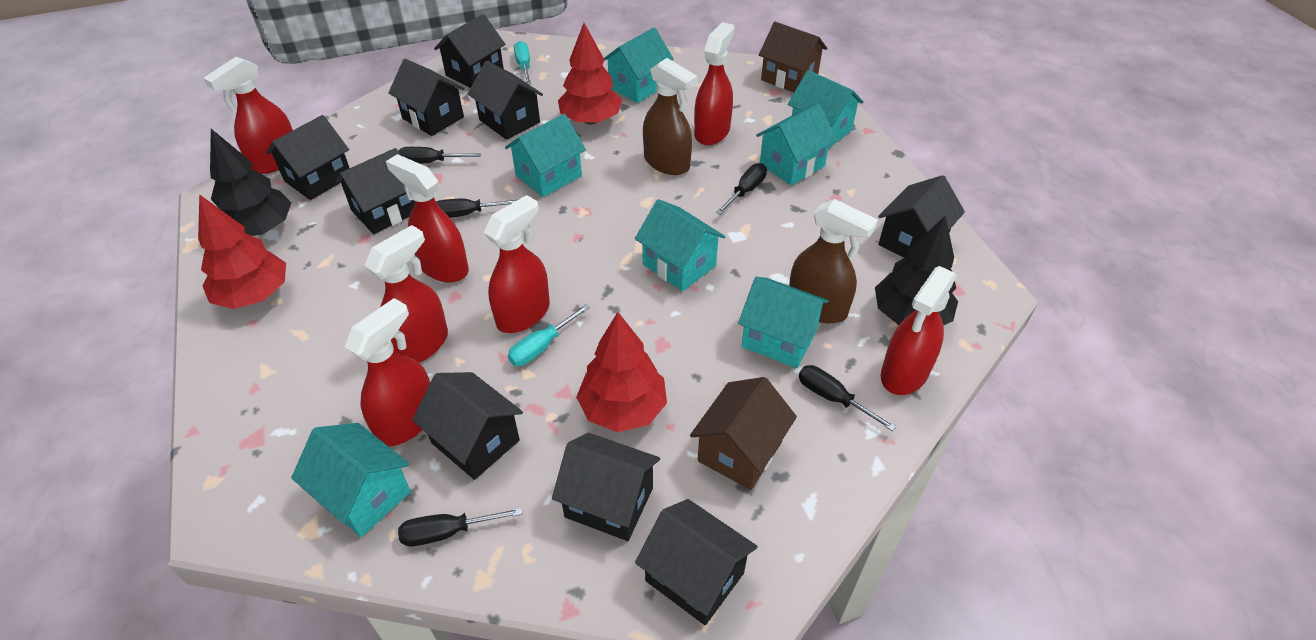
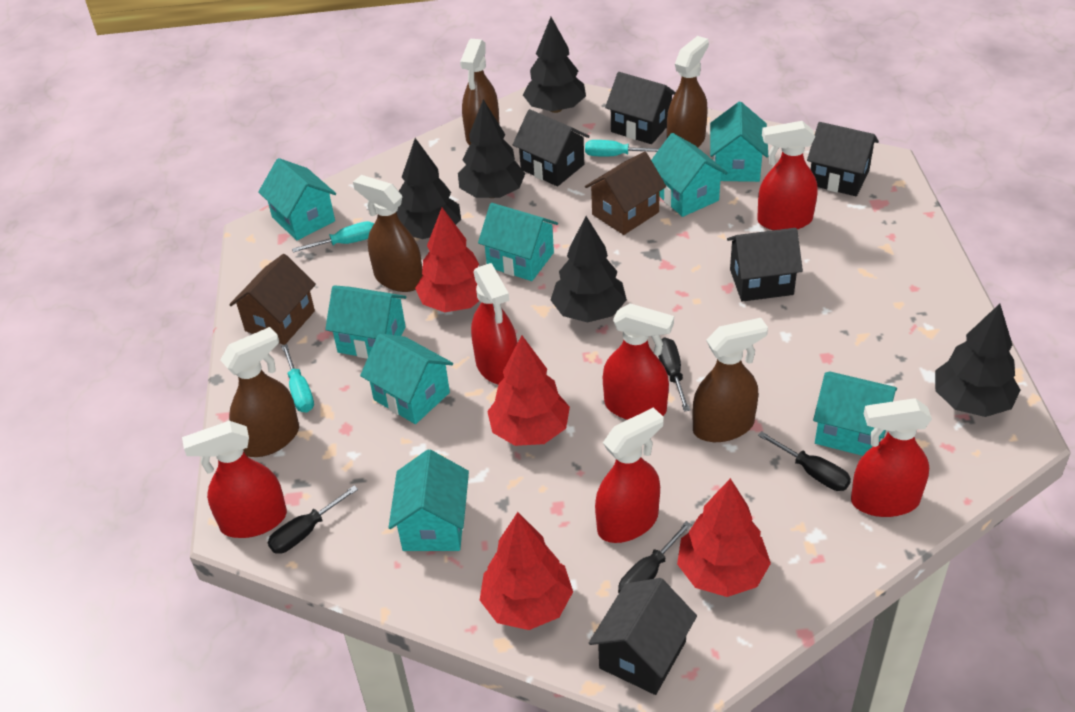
black house: [266,115,349,200] [335,148,415,234] [388,59,465,136] [412,372,523,480] [434,14,505,88] [468,61,543,140] [552,433,660,541] [635,499,758,625] [878,175,965,258] = 9 -> [513,109,590,186] [589,578,697,695] [605,72,676,144] [727,228,803,302] [807,122,879,196] = 5
black screwdriver: [398,147,481,164] [398,507,523,546] [436,199,519,218] [716,163,767,215] [799,365,896,431] = 5 -> [268,485,358,554] [618,521,692,594] [658,338,690,412] [758,432,851,491] = 4
black tree: [210,129,291,236] [875,215,958,326] = 2 -> [396,138,461,239] [458,99,525,198] [523,17,586,113] [551,216,627,323] [935,304,1021,417] = 5
brown spray bottle: [643,58,697,175] [789,199,878,323] = 2 -> [220,327,299,457] [353,175,423,292] [460,39,500,145] [667,36,709,147] [692,318,768,442] = 5
red spray bottle: [203,57,293,174] [345,298,430,446] [364,225,448,363] [386,154,469,283] [483,195,550,333] [694,22,735,145] [881,266,957,395] = 7 -> [182,421,287,538] [471,263,517,385] [595,407,664,543] [603,303,674,420] [757,121,817,230] [851,398,932,517] = 6
red tree: [198,194,286,309] [558,23,622,125] [576,312,667,432] = 3 -> [415,208,479,312] [480,512,573,630] [487,335,570,446] [677,478,771,597] = 4
turquoise house: [291,423,411,537] [505,114,586,197] [604,27,674,103] [635,199,726,292] [738,277,829,368] [756,104,837,186] [788,70,864,149] = 7 -> [258,158,336,240] [325,285,407,359] [360,334,453,424] [388,449,469,551] [478,203,558,281] [651,133,728,217] [710,102,768,182] [813,372,897,456] = 8
turquoise screwdriver: [508,304,590,366] [514,41,531,84] = 2 -> [281,344,314,412] [292,221,374,253] [585,140,660,156] = 3

